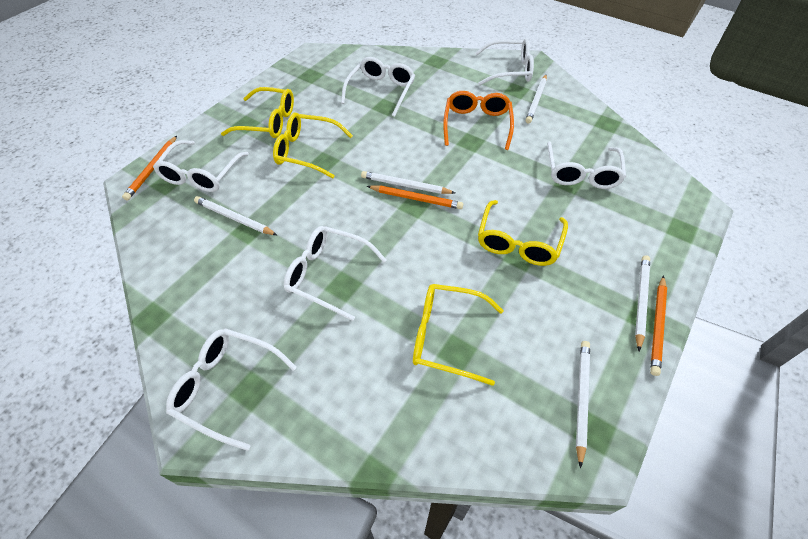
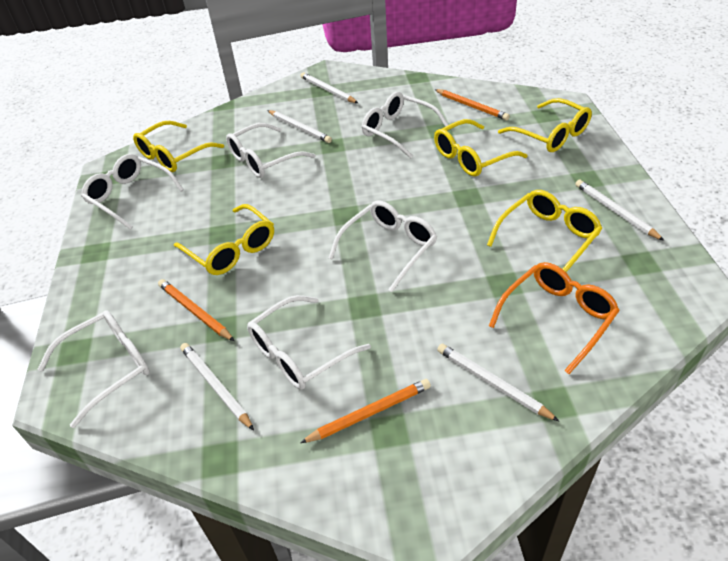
yellow glasses: [221,87,294,138] [273,112,353,178] [413,284,504,386] [478,200,568,266] = 4 -> [133,121,224,172] [174,204,274,275] [434,119,528,177] [487,190,603,272] [498,98,592,152] = 5

